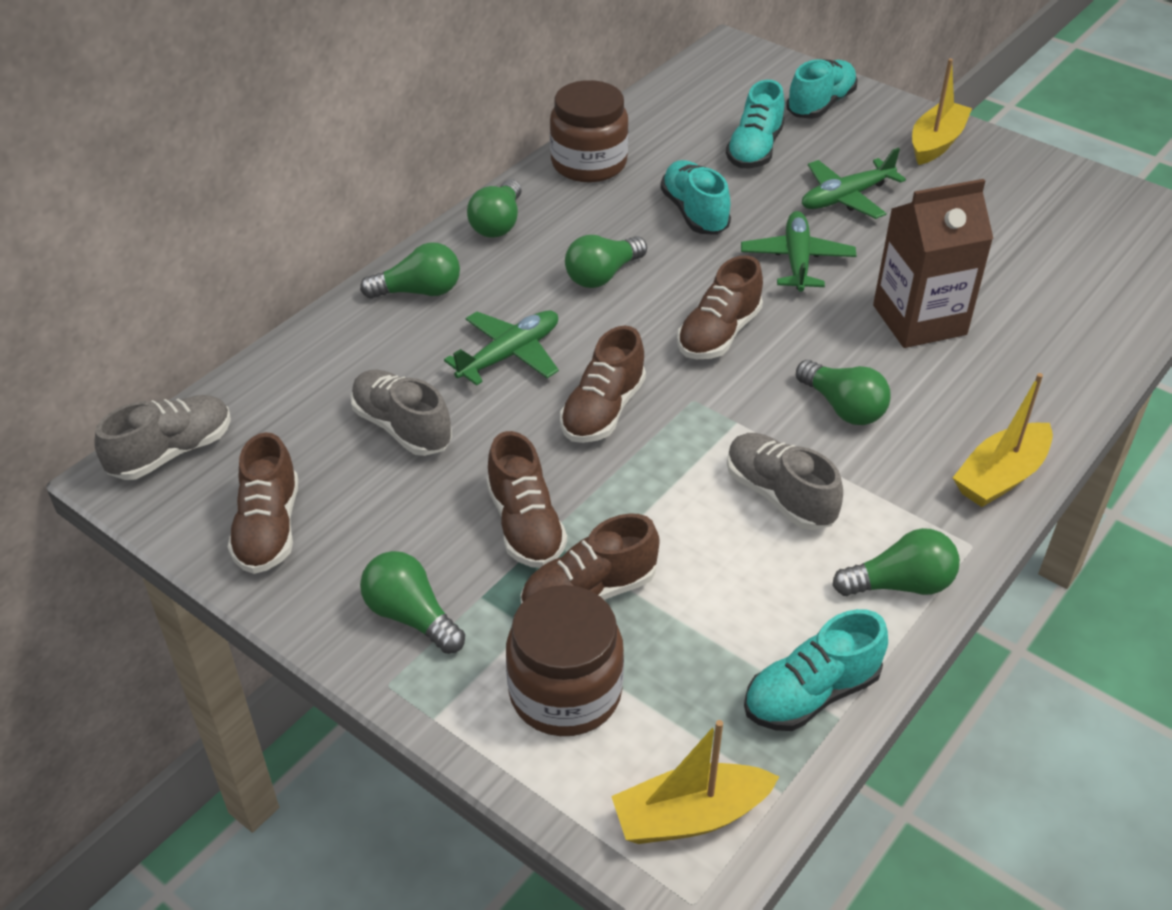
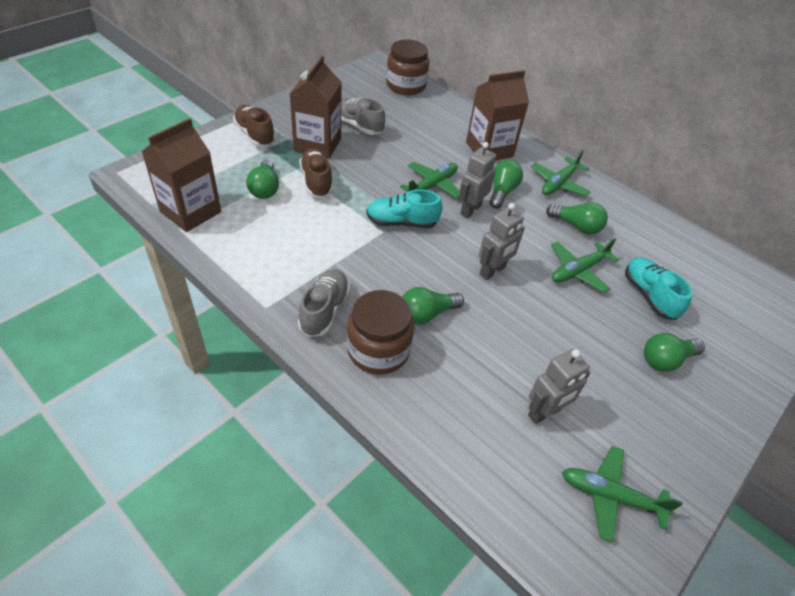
brown carton: [873,179,994,348] = 1 -> [142,118,221,232] [290,56,342,159] [466,70,529,161] = 3
brown shoe: [227,432,298,574] [486,431,567,568] [520,513,660,604] [560,326,646,443] [677,255,763,359] = 5 -> [233,105,276,147] [299,148,333,198] = 2
green light bulb: [360,242,460,299] [360,551,465,654] [467,179,521,238] [565,235,647,288] [796,360,891,425] [832,528,960,596] = 6 -> [246,160,279,199] [403,287,464,325] [489,160,523,209] [546,202,608,234] [644,333,705,372] = 5
green plane: [444,311,559,386] [741,211,856,292] [802,148,906,219] = 3 -> [400,162,459,198] [531,150,591,196] [551,238,619,293] [562,446,683,542] = 4
grey robot: none = 0 -> [458,142,496,218] [479,203,525,280] [528,349,590,424] = 3
grey shoe: [94,395,231,480] [351,369,452,456] [727,433,843,530] = 3 -> [298,269,350,337] [341,98,385,135] = 2
turquoise shoe: [660,160,731,235] [726,80,785,168] [744,609,888,731] [786,59,858,119] = 4 -> [366,190,442,228] [625,257,692,320] = 2
yellow boat: [611,720,779,844] [912,58,972,165] [953,373,1053,507] = 3 -> none = 0

